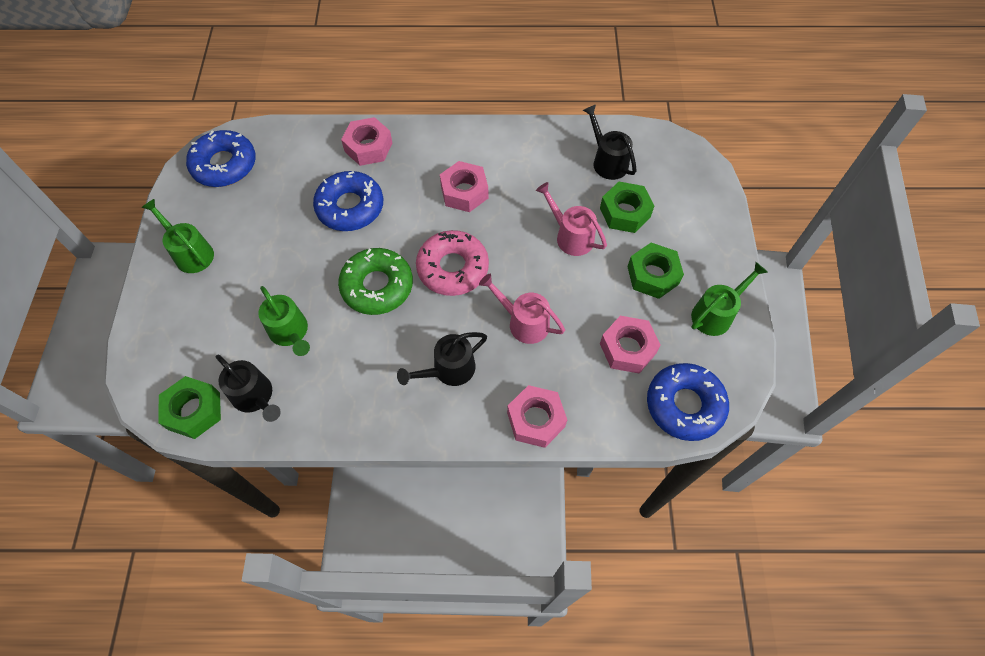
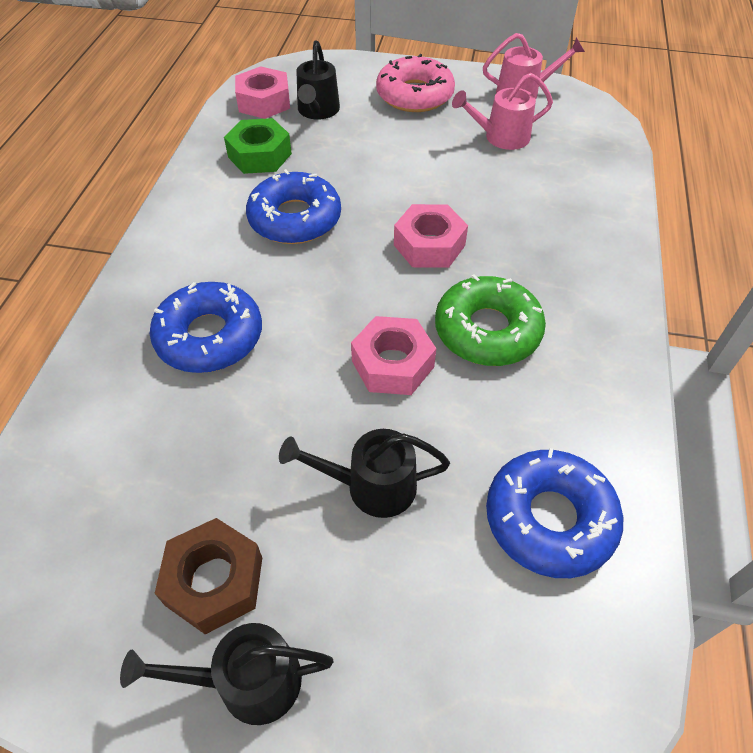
brown nut: none = 0 -> [154,518,262,635] = 1
green nut: [158,376,221,439] [600,182,654,233] [627,243,684,299] = 3 -> [224,118,292,174] = 1
green watering can: [141,199,214,273] [258,286,310,356] [691,262,768,336] = 3 -> none = 0
pink nut: [341,117,392,166] [440,161,488,212] [507,385,567,448] [600,316,661,374] = 4 -> [235,66,290,119] [351,316,436,395] [394,204,468,268] = 3

